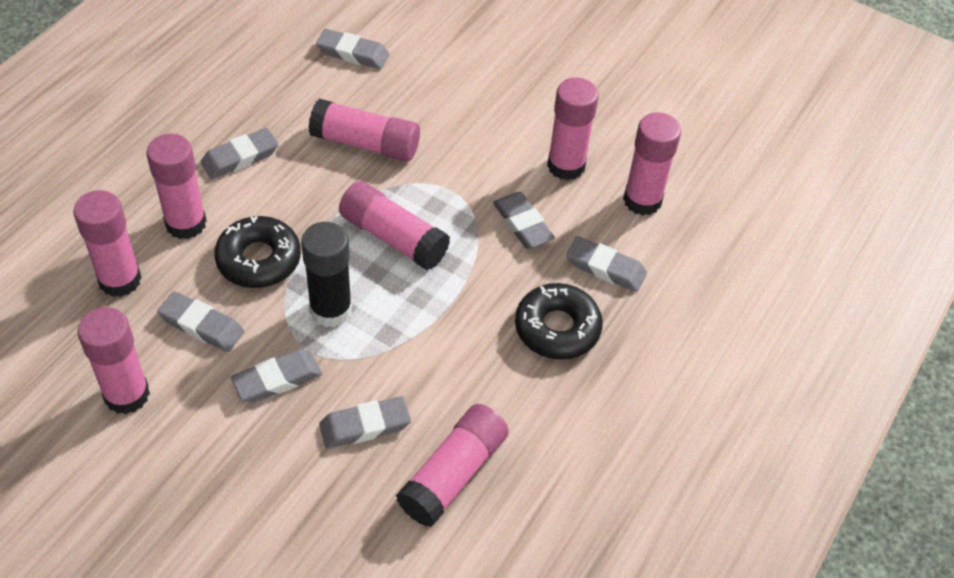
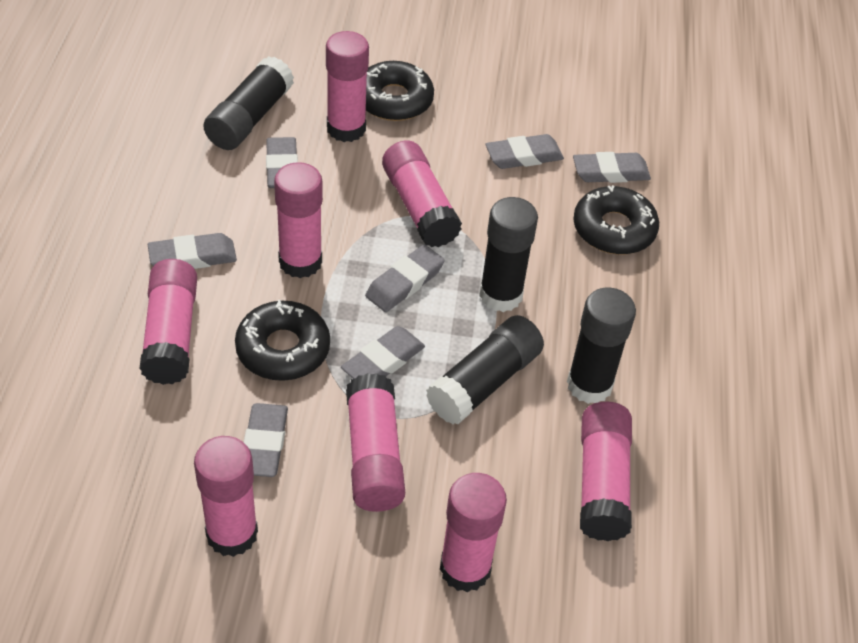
black donut: [214,216,301,288] [515,283,603,360] = 2 -> [235,300,330,381] [366,61,434,121] [573,185,659,255] = 3
black glue stick: [301,222,352,328] = 1 -> [203,56,294,150] [426,315,544,424] [479,197,538,312] [567,287,636,404] = 4

